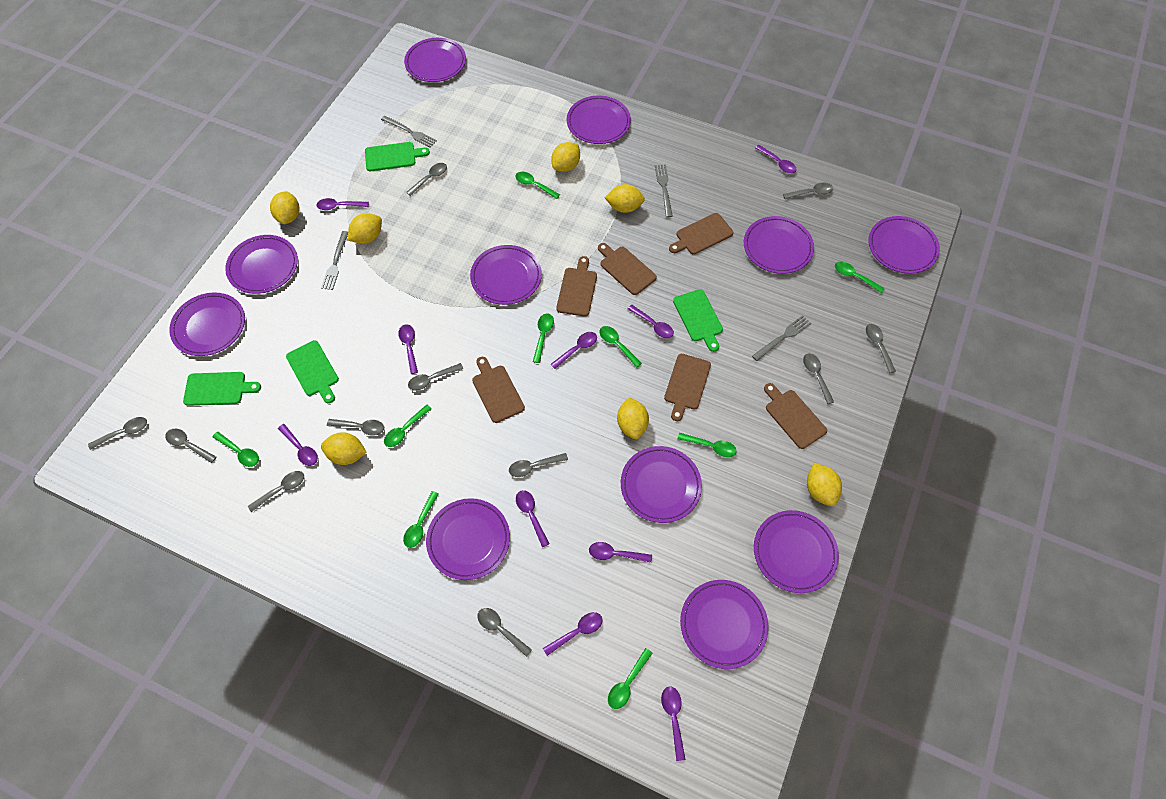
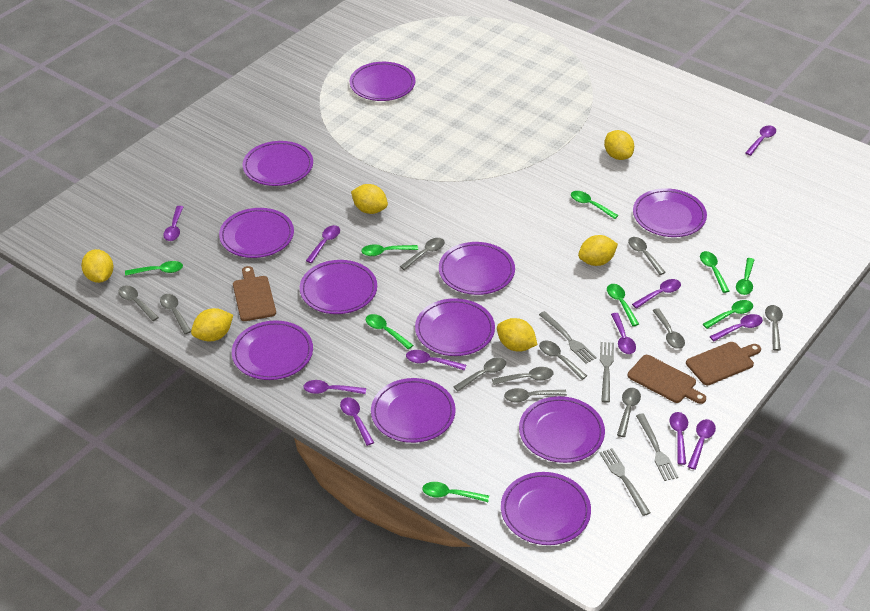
brown cutting board: [472,357,525,423] [556,256,597,317] [598,243,657,295] [664,354,711,421] [669,213,734,255] [764,383,827,449] = 6 -> [233,266,276,321] [627,355,706,404] [686,342,761,385] = 3
green cutting board: [183,372,261,406] [286,340,339,404] [365,142,430,171] [673,289,723,352] = 4 -> none = 0
purple spoon: [278,424,318,466] [316,198,369,210] [398,324,418,374] [516,490,550,547] [543,612,602,656] [550,332,597,369] [589,542,652,563] [628,304,674,339] [661,686,686,761] [755,145,797,174] = 10 -> [163,206,183,241] [303,380,366,394] [306,225,340,263] [340,397,374,446] [406,350,466,371] [611,313,636,354] [632,279,681,309] [670,412,688,465] [688,419,716,470] [709,314,763,341] [745,126,776,156] = 11
yellow lemon: [270,191,299,224] [321,432,367,465] [348,213,382,244] [551,142,580,172] [605,184,645,213] [617,397,649,439] [807,463,842,506] = 7 -> [81,249,114,283] [191,308,233,341] [351,184,388,214] [497,318,537,352] [578,235,618,266] [604,130,634,160] = 6

